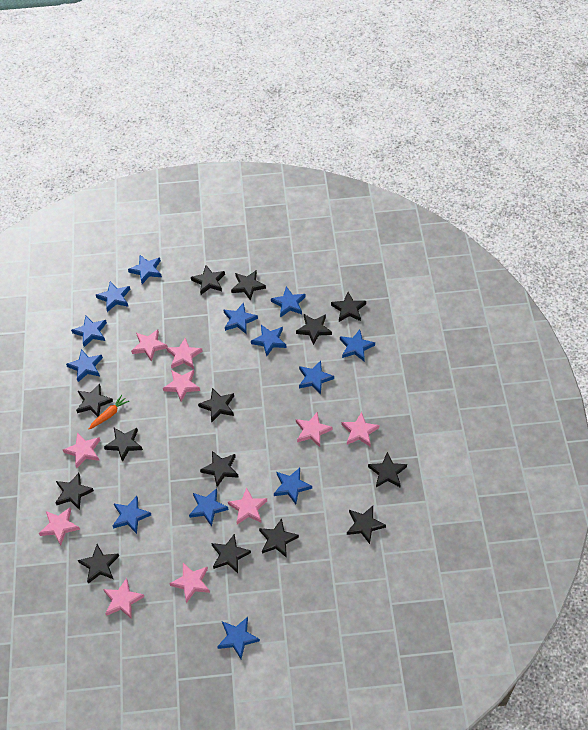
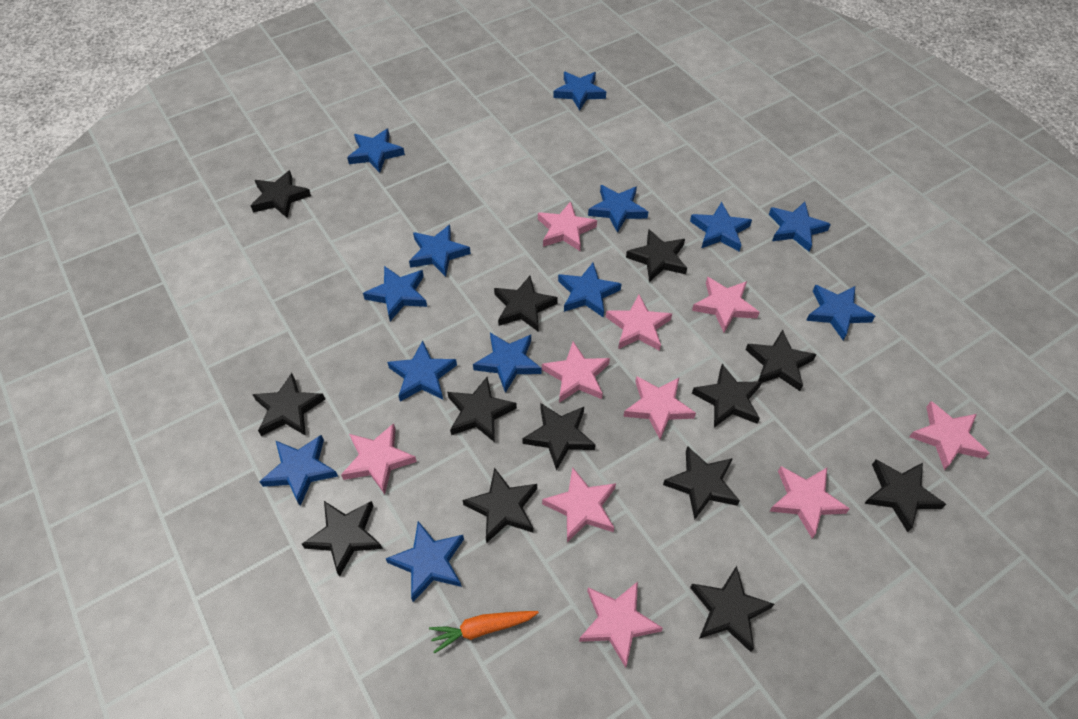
black star: [55,473,94,510] [76,384,113,417] [78,544,119,584] [104,428,143,462] [191,265,225,295] [198,388,234,422] [200,451,239,487] [211,534,251,573] [231,271,266,301] [259,518,299,558] [296,314,332,345] [331,292,366,322] [347,506,386,544] [368,452,407,487] = 14 -> [251,170,311,218] [252,373,326,436] [302,501,383,577] [447,377,517,442] [463,468,537,543] [494,276,558,331] [522,403,596,471] [626,229,687,282] [663,446,740,520] [690,566,774,652] [692,364,762,427] [745,330,817,391] [864,459,946,532] = 13

